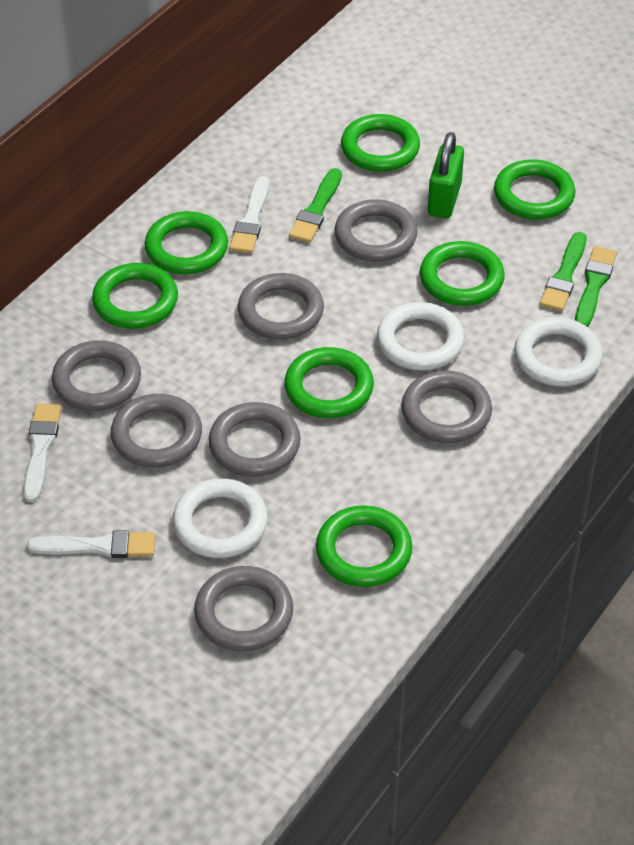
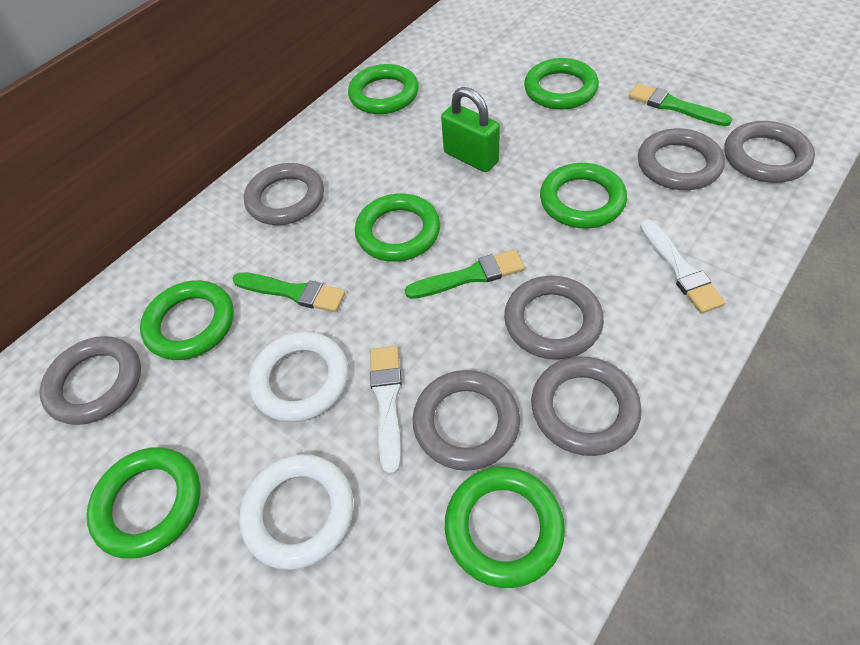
white brush: [23,403,61,502] [27,530,155,558] [229,176,269,253] = 3 -> [370,346,402,475] [640,219,726,314] = 2
white ring: [172,478,268,558] [377,302,464,370] [514,317,603,386] = 3 -> [239,454,353,570] [248,332,348,422] = 2

